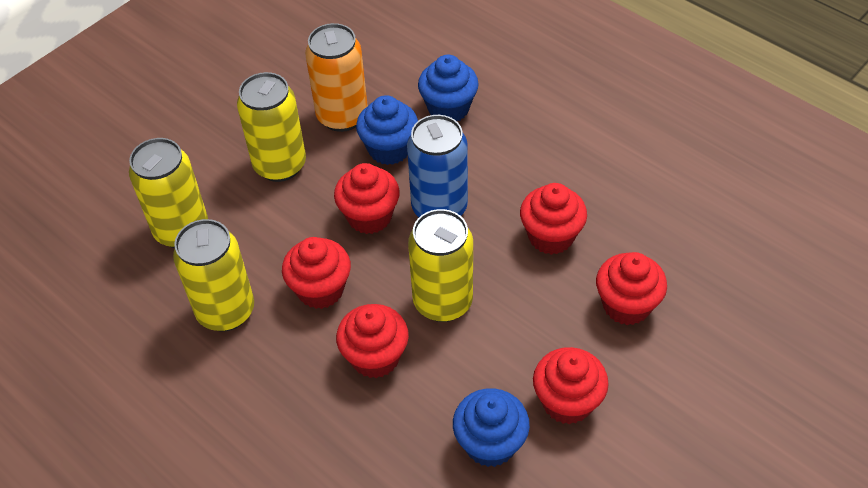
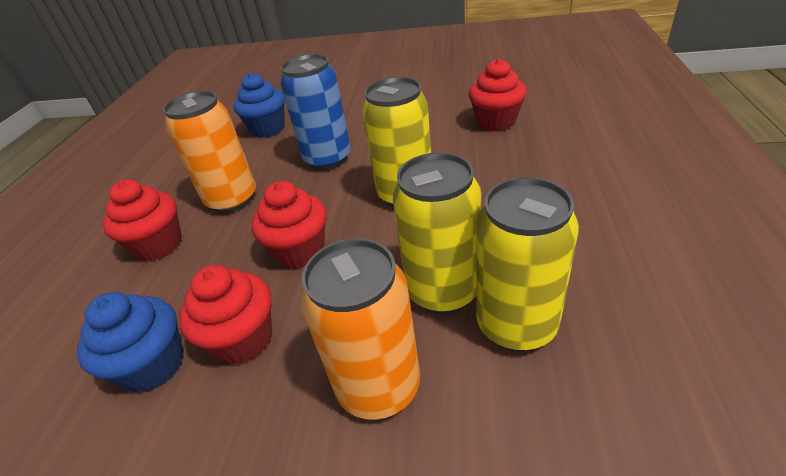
blue cupcake: [356,95,418,165] [418,55,479,121] [453,388,530,467] = 3 -> [77,292,184,393] [233,73,285,138] = 2
orange can: [305,23,368,132] = 1 -> [163,91,256,214] [301,238,420,420] = 2
red cupcake: [282,237,351,309] [334,163,400,234] [336,304,409,378] [520,183,587,255] [533,347,609,424] [596,252,667,325] = 6 -> [102,180,182,261] [179,265,272,365] [251,181,327,269] [469,58,527,132] = 4
yellow can: [129,138,208,248] [173,219,254,331] [237,72,306,182] [408,209,473,322] = 4 -> [362,77,431,208] [393,153,481,314] [476,177,579,352] = 3

